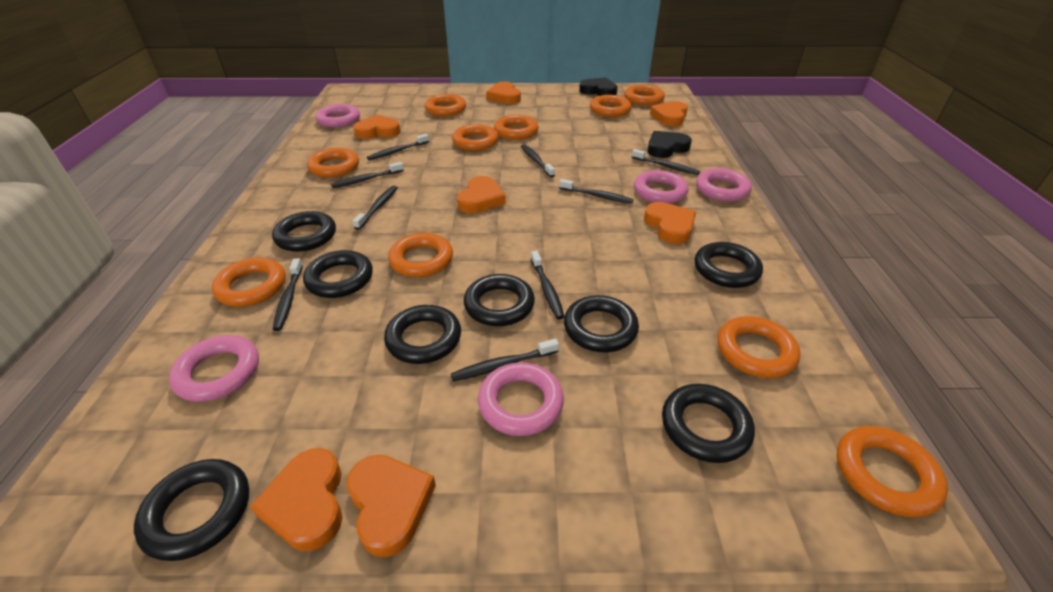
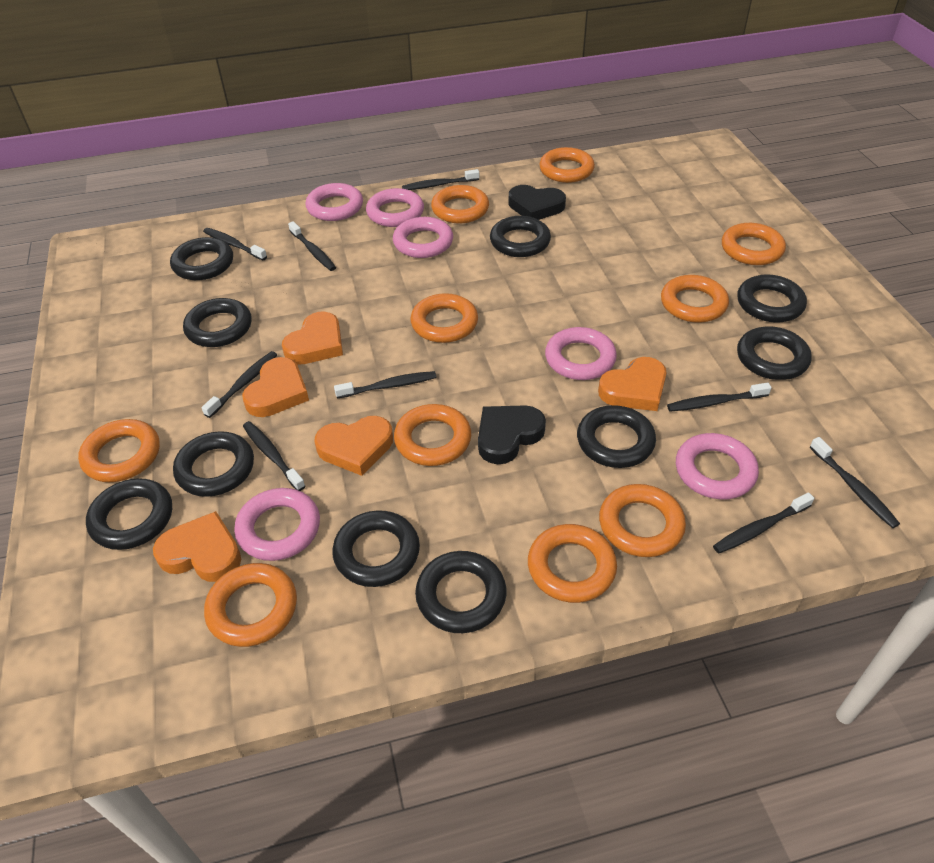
black ring: [134,459,249,561] [272,211,336,252] [303,250,373,298] [384,305,461,364] [464,274,535,326] [564,295,639,353] [662,384,755,463] [694,242,763,288] = 8 -> [86,478,172,550] [170,237,233,280] [173,431,254,497] [183,298,252,347] [332,510,420,587] [415,551,507,633] [490,216,551,257] [577,405,656,468] [737,275,807,322] [737,326,812,380] = 10
orange heart: [250,448,343,551] [347,455,436,557] [353,114,401,139] [457,176,506,213] [486,81,521,104] [644,202,696,244] [650,101,688,126] = 7 -> [153,511,241,582] [242,357,309,417] [282,312,343,365] [314,416,393,476] [598,357,667,411] = 5
pink ring: [169,335,259,402] [316,104,360,128] [478,362,564,436] [634,170,689,204] [696,168,752,201] = 5 -> [234,488,320,561] [305,183,363,221] [366,188,424,227] [393,217,453,258] [545,327,617,380] [676,433,759,499] = 6

